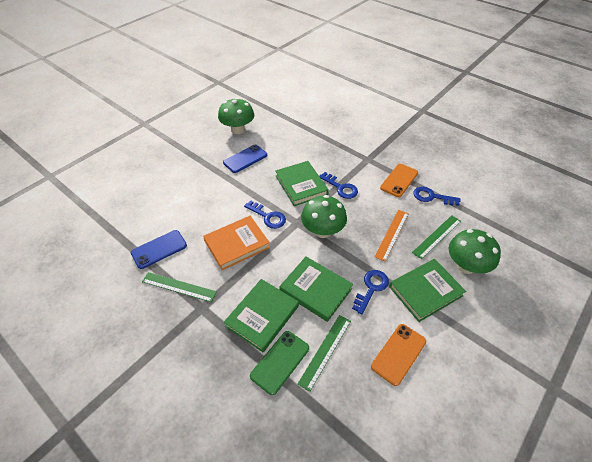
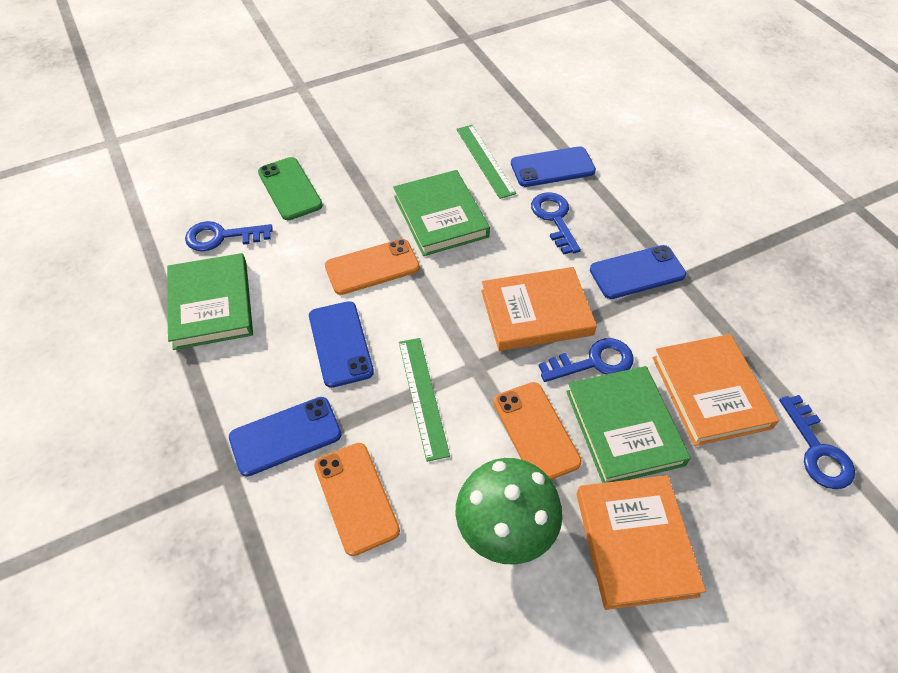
blue phone: [131,230,187,269] [223,145,267,173] = 2 -> [229,397,342,477] [309,301,374,388] [511,146,596,187] [590,245,686,299] = 4
green book: [224,279,299,352] [275,161,329,206] [279,257,353,322] [389,259,466,322] = 4 -> [167,253,253,350] [393,170,490,256] [566,366,691,483] = 3
green mushroom: [218,98,254,134] [301,195,347,238] [448,229,501,274] = 3 -> [456,458,562,564] = 1
green ruler: [142,272,217,302] [298,315,351,392] [412,215,461,259] = 3 -> [399,338,450,462] [456,125,516,199] = 2
orange book: [203,216,270,270] = 1 -> [481,267,597,351] [576,475,706,610] [653,334,779,446] = 3
orange phone: [371,324,426,386] [380,164,418,197] = 2 -> [314,443,400,556] [325,239,420,295] [493,382,582,480] = 3
orange ruler: [375,210,409,262] = 1 -> none = 0

